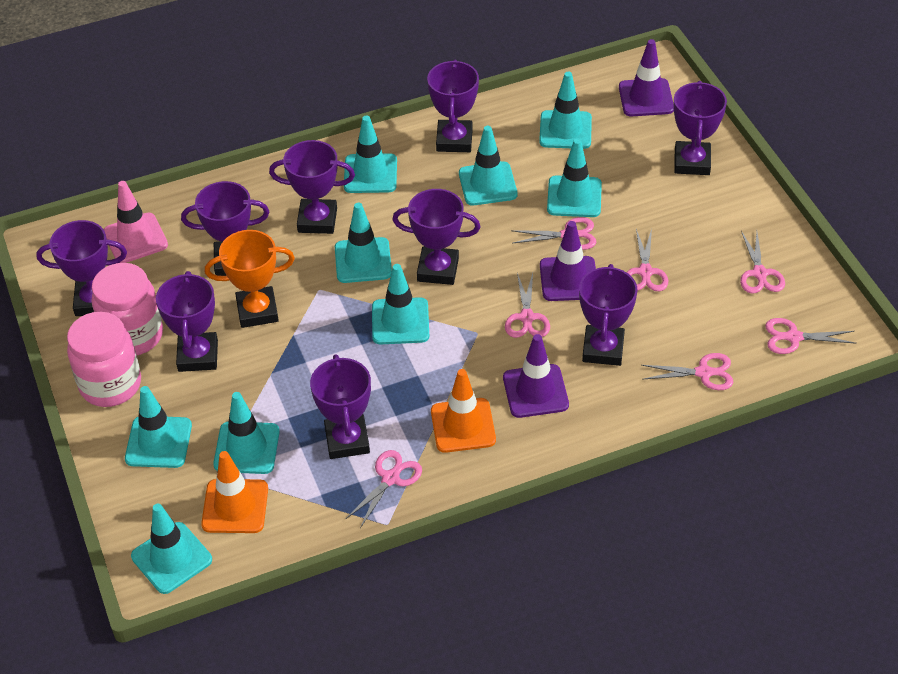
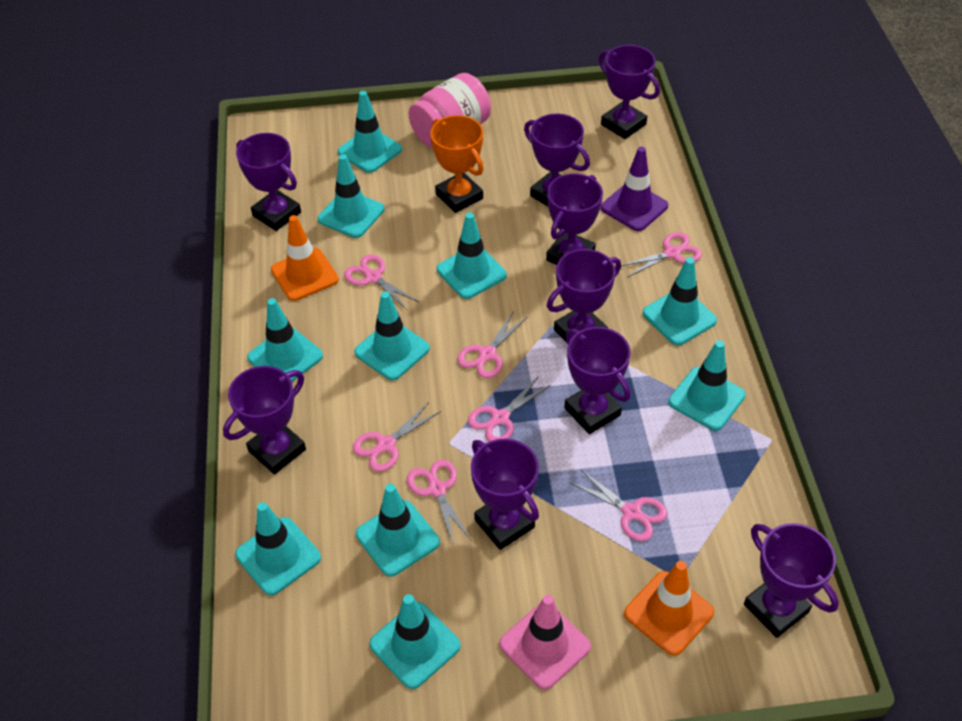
pink jar: [67,312,141,407] [91,263,163,355] = 2 -> [408,73,491,148] = 1
purple traffic cone: [503,334,569,418] [540,221,596,301] [619,39,674,116] = 3 -> [601,147,668,231] = 1
turquoise traffic cone: [125,386,192,468] [131,504,212,594] [213,392,280,474] [335,203,392,283] [344,115,397,193] [372,264,429,344] [459,126,518,205] [539,72,592,149] [547,138,602,217] = 9 -> [235,502,321,596] [247,298,323,382] [318,154,385,238] [338,91,402,173] [354,292,430,380] [356,484,440,577] [370,594,461,689] [437,213,507,299] [643,257,717,345] [668,340,746,431] = 10

